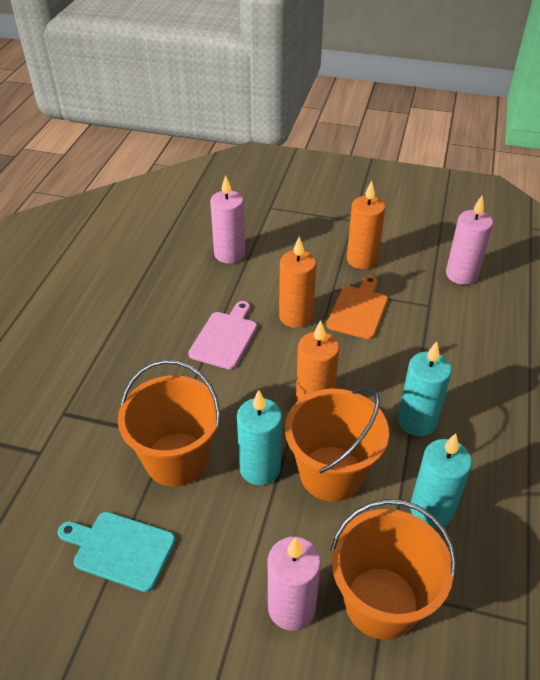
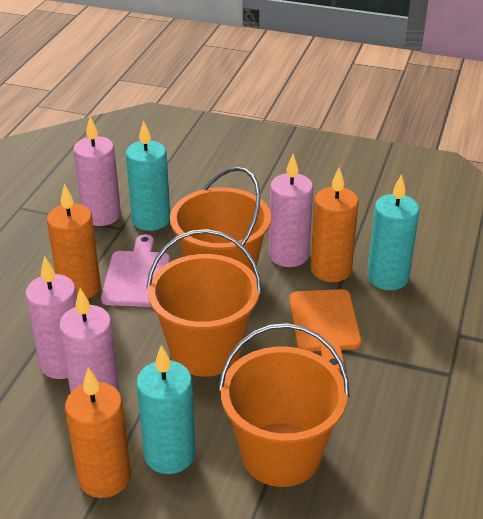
pink candle: [210,175,245,264] [268,537,321,630] [446,195,493,285] = 3 -> [25,256,77,379] [59,288,120,393] [73,117,121,226] [269,154,313,267] = 4
turquoise cutting board: [58,512,175,592] = 1 -> none = 0

